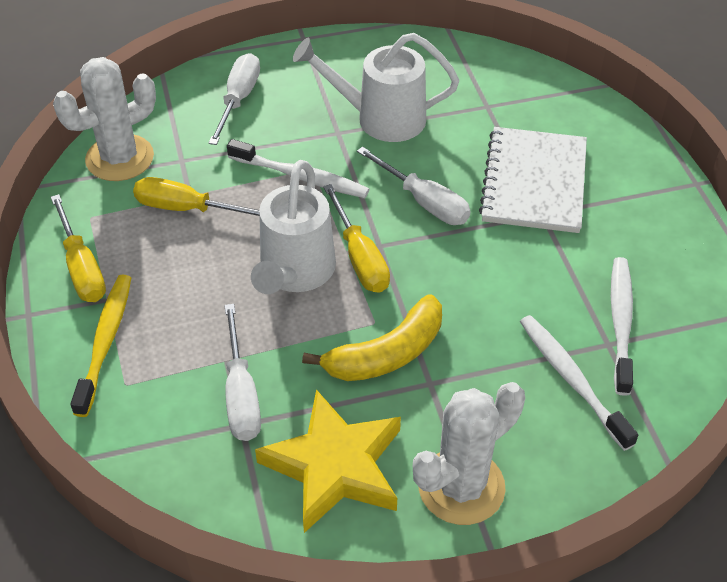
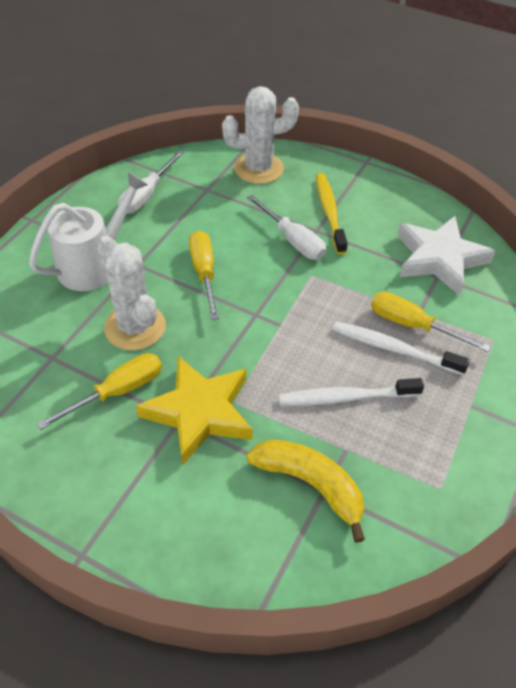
white notebook: [479,127,587,233] = 1 -> none = 0
white screwdriver: [208,53,260,145] [224,304,261,441] [357,147,470,225] = 3 -> [118,150,185,214] [247,195,326,260] = 2
white star: none = 0 -> [397,216,495,296] = 1
white toothbrush: [227,139,369,198] [520,315,638,451] [611,257,633,396] = 3 -> [279,378,424,406] [333,322,470,375] = 2
white watering can: [251,160,336,294] [293,33,459,142] = 2 -> [29,172,148,291] = 1

